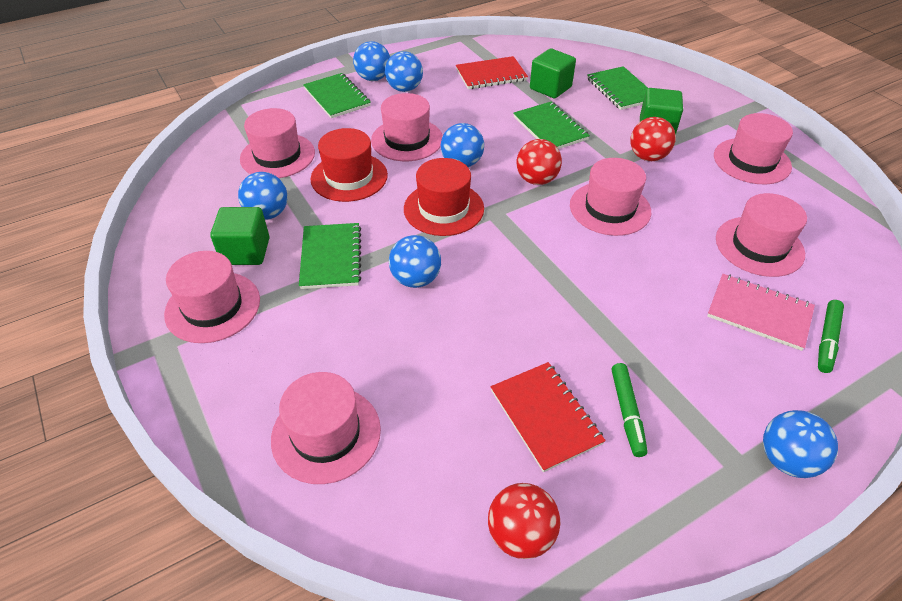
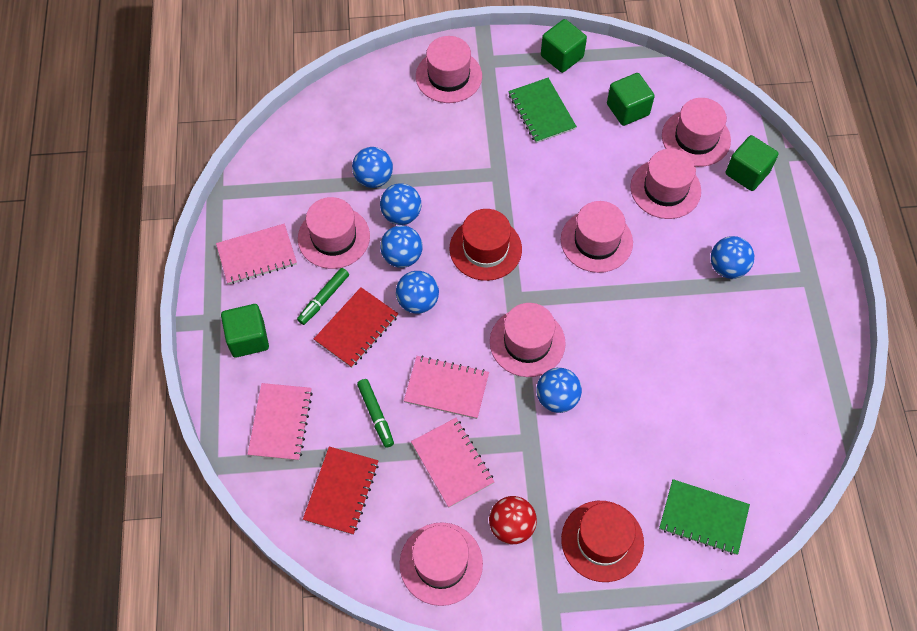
green cube: [210,207,269,265] [530,48,576,98] [640,88,683,134] = 3 -> [221,304,269,358] [541,19,587,73] [607,73,655,126] [726,135,778,191] = 4
green notebook: [299,223,361,289] [303,73,371,118] [513,101,590,149] [587,66,648,110] = 4 -> [508,78,577,143] [659,479,750,555] = 2
pink notebook: [707,274,815,351] = 1 -> [216,224,297,285] [247,383,313,461] [404,355,489,419] [411,418,494,508] = 4
red ball: [488,483,560,559] [516,139,562,185] [630,117,676,161] = 3 -> [489,496,537,544] = 1

